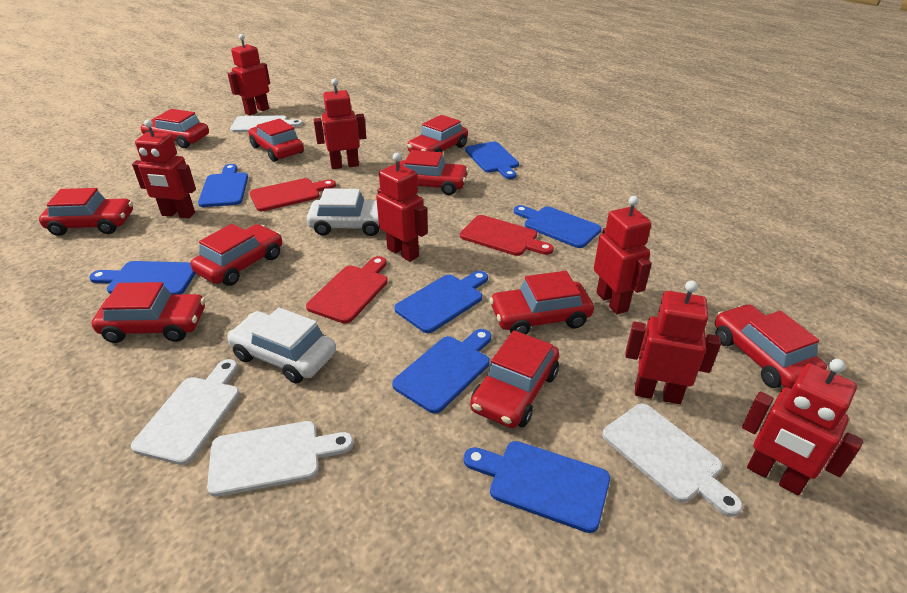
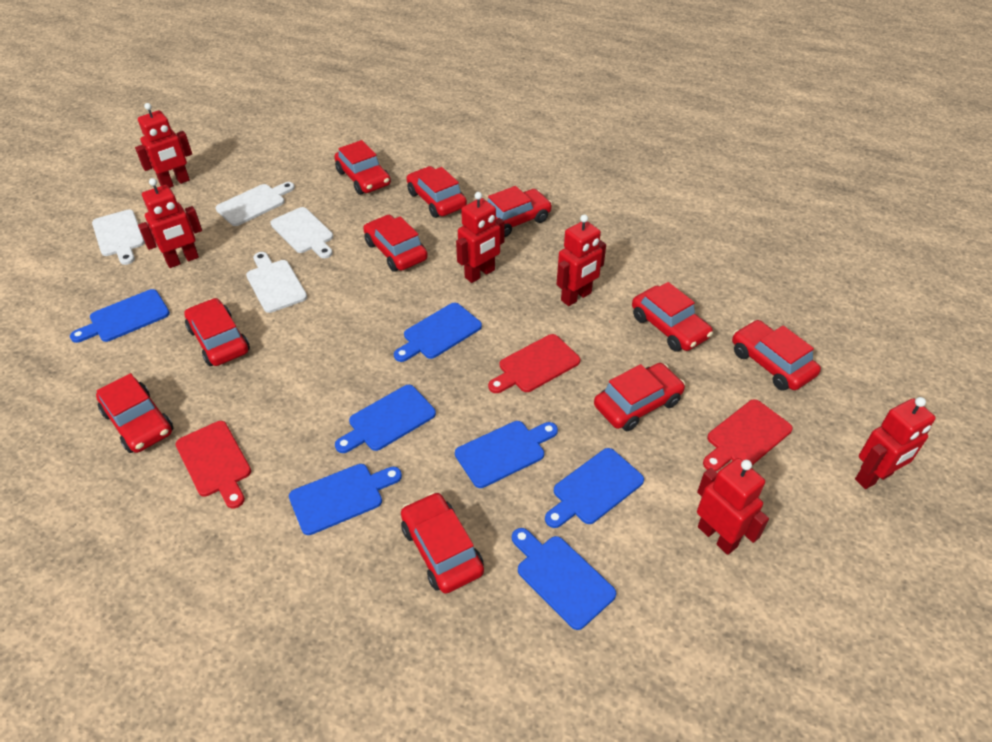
red robot: [132,119,196,218] [228,34,270,116] [313,78,366,169] [376,153,428,262] [594,196,652,314] [625,280,721,404] [742,359,863,495] = 7 -> [135,103,192,188] [138,178,202,268] [456,192,505,283] [556,214,606,306] [697,458,769,555] [855,397,935,489] = 6
white car: [227,308,336,383] [306,188,380,236] = 2 -> none = 0

